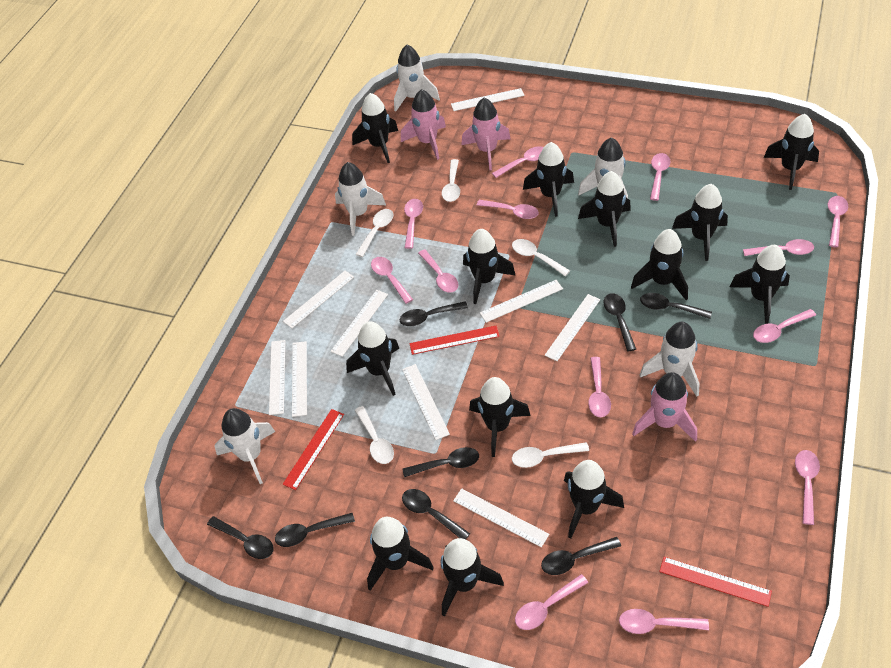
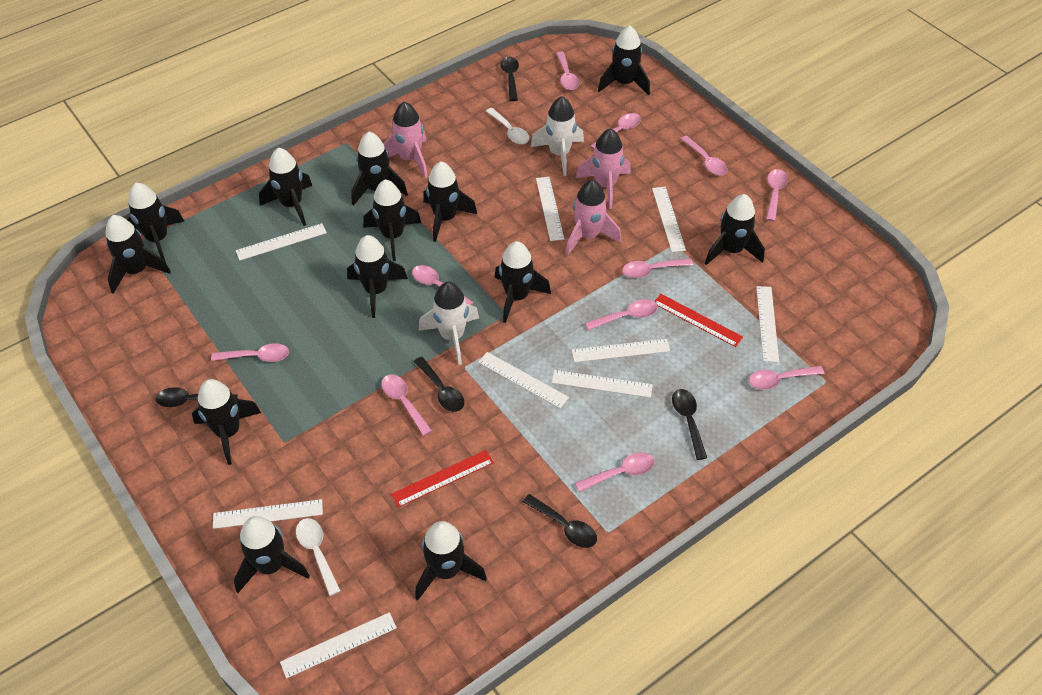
black spoon: [207,516,274,559] [275,513,355,547] [400,301,468,326] [402,447,479,477] [402,489,470,540] [541,537,621,575] [604,293,636,351] [640,293,712,319] = 8 -> [156,387,238,407] [414,357,464,412] [500,57,519,101] [523,494,597,548] [672,389,707,460] = 5
pink spoon: [371,257,413,304] [404,199,423,249] [418,249,459,292] [477,200,539,219] [492,146,544,178] [515,574,588,630] [588,357,611,417] [619,609,709,634] [650,153,670,201] [743,239,814,256] [753,309,816,343] [795,450,820,525] [828,196,848,247] = 13 -> [211,343,289,362] [381,374,432,436] [412,265,474,305] [556,51,579,90] [575,452,655,492] [585,299,658,330] [590,113,641,150] [622,258,694,278] [681,136,728,176] [749,366,824,390] [766,169,788,221] = 11
red ruler: [283,409,344,490] [409,326,500,355] [659,557,772,607] = 3 -> [391,450,494,507] [654,294,743,347] = 2
white rocket: [215,408,275,484] [335,162,386,236] [394,45,440,112] [578,137,628,198] [640,322,700,397] = 5 -> [418,282,479,365] [531,96,584,176] = 2
white spoon: [355,209,393,257] [355,406,394,464] [442,159,460,202] [512,239,570,276] [512,442,589,468] = 5 -> [296,518,341,596] [486,108,530,144] = 2

